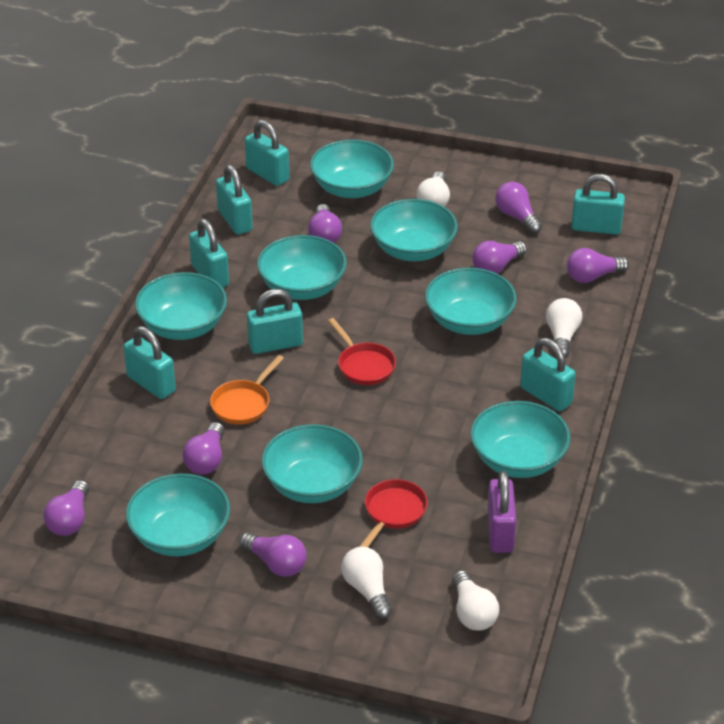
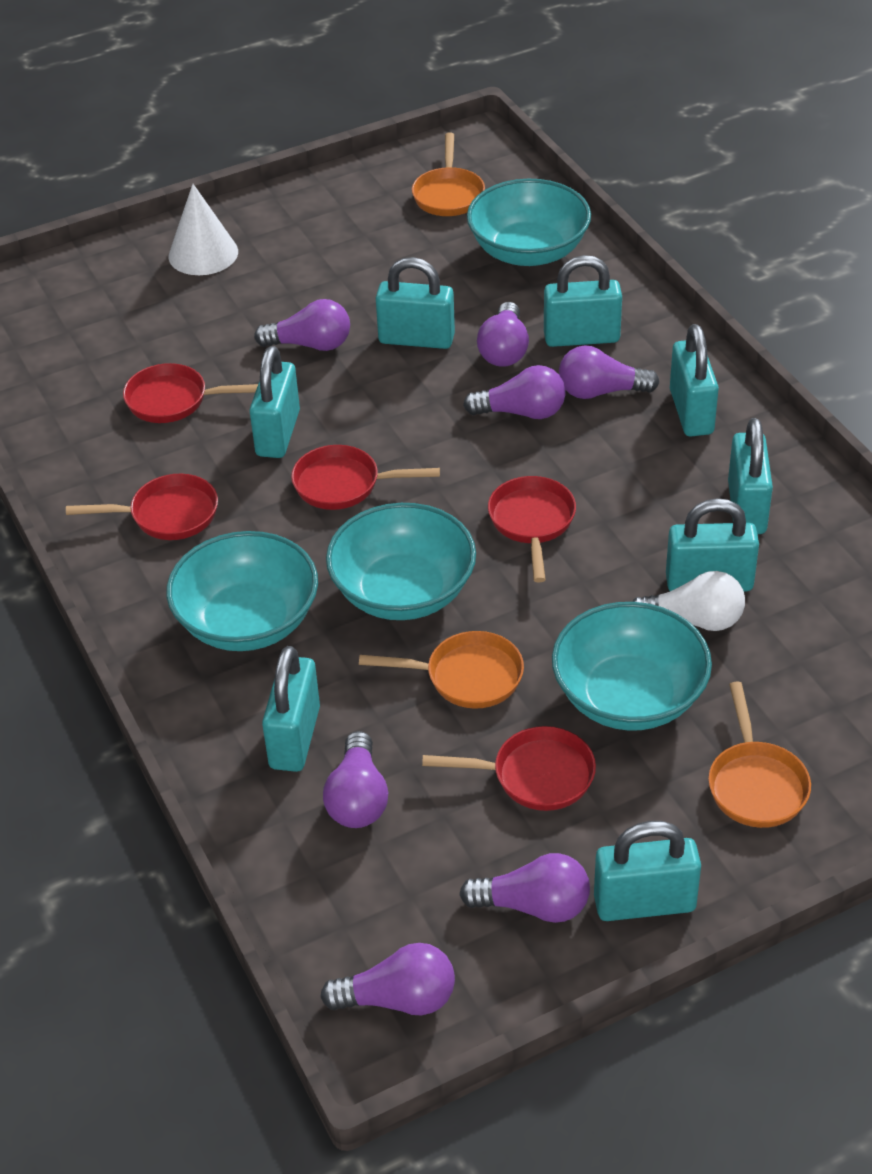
orange pan: [210,355,284,425] = 1 -> [359,631,524,709] [412,133,485,216] [708,681,811,828] = 3
purple padlock: [487,470,516,553] = 1 -> none = 0
red pan: [328,318,396,385] [359,479,428,547] = 2 -> [66,474,218,540] [123,363,258,423] [291,445,440,510] [422,726,596,811] [488,476,576,582] = 5
turquoise bowl: [126,474,230,556] [135,272,227,340] [257,235,347,300] [261,424,363,503] [310,140,394,198] [370,199,458,261] [425,268,517,335] [470,401,570,478] = 8 -> [166,531,318,651] [326,503,476,620] [467,179,591,266] [552,602,712,731] = 4
turquoise padlock: [124,326,176,399] [189,219,229,287] [216,165,253,234] [245,120,289,186] [247,289,303,354] [520,338,576,411] [571,174,625,235] = 7 -> [250,346,300,458] [262,646,320,772] [376,257,455,349] [544,255,622,347] [594,821,701,921] [666,498,759,592] [670,324,719,436] [728,418,773,534] = 8
white cone: none = 0 -> [168,184,238,275] = 1
white light bulb: [341,547,392,619] [416,171,450,207] [452,570,499,631] [546,298,582,358] = 4 -> [632,571,745,631] = 1

